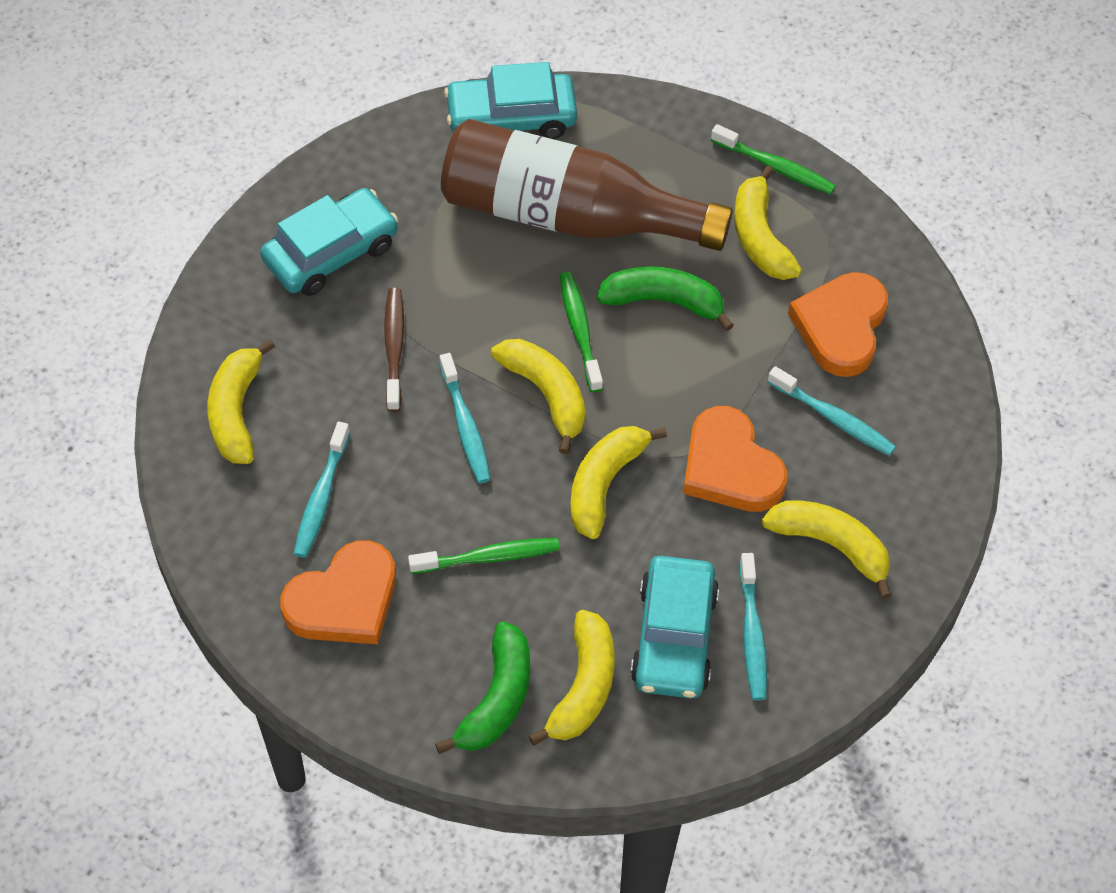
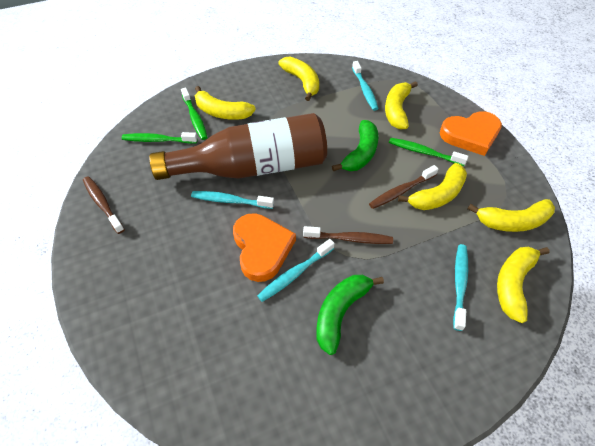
brown toothbrush: [384,288,404,412] = 1 -> [83,176,125,234] [303,226,393,244] [369,165,438,209] = 3
orange heart: [280,540,396,644] [683,406,787,512] [788,272,888,377] = 3 -> [233,213,296,282] [440,111,502,156] = 2
turquoise car: [260,188,398,296] [444,62,577,139] [630,556,719,699] = 3 -> none = 0

